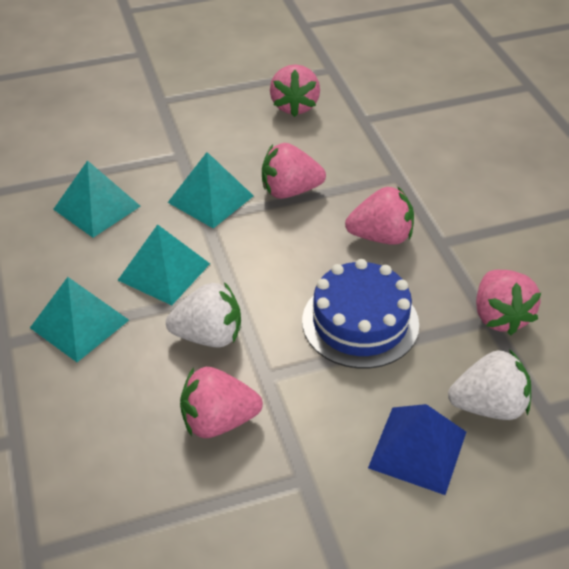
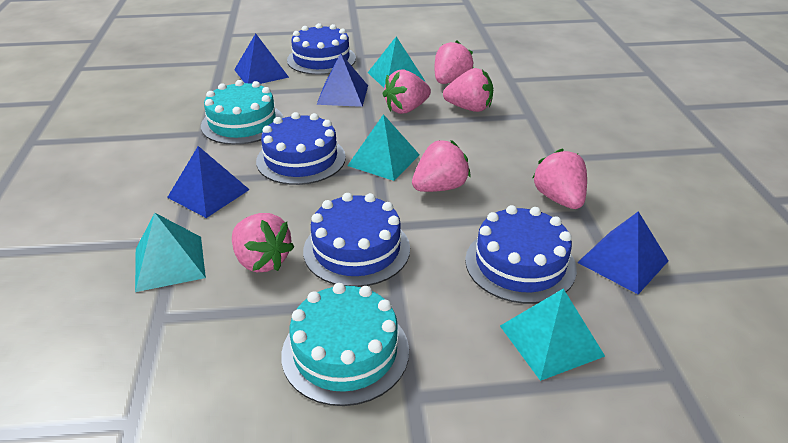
blue cake: [302,259,419,369] = 1 -> [256,112,346,185] [287,23,356,75] [303,193,410,287] [465,205,577,304] = 4
blue pyramid: [368,404,466,495] = 1 -> [167,146,250,218] [234,33,289,84] [316,53,368,107] [577,211,669,294] = 4
pink strawberry: [180,367,263,438] [262,143,326,199] [270,64,320,117] [345,187,414,245] [476,270,541,335] = 5 -> [232,213,295,272] [382,70,431,114] [412,140,471,192] [434,41,474,84] [443,68,493,112] [532,149,587,209] = 6
turquoise cake: none = 0 -> [201,80,283,145] [281,283,409,406] = 2
white strawberry: [166,282,241,347] [448,349,531,420] = 2 -> none = 0

